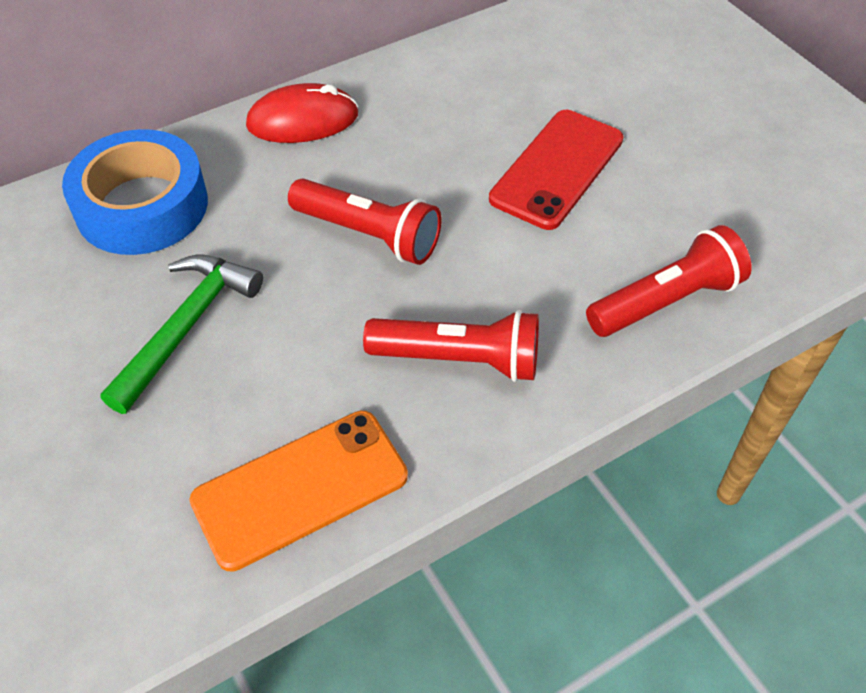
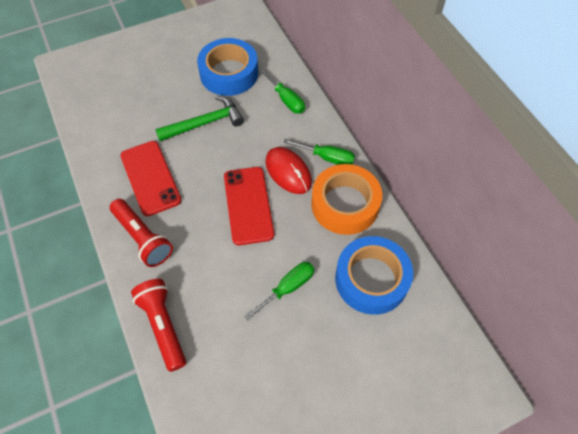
blue tape: [62,129,208,255] = 1 -> [197,38,258,96] [335,236,413,315] = 2
green screwdriver: none = 0 -> [244,262,314,320] [259,68,305,114] [283,139,355,165] = 3
orange phone: [189,411,408,572] = 1 -> none = 0
orange tape: none = 0 -> [311,164,382,235] = 1
red flashlight: [288,178,442,265] [363,310,539,382] [586,225,752,337] = 3 -> [110,199,173,267] [131,279,186,372] = 2
red phone: [489,110,624,230] = 1 -> [120,141,182,216] [224,167,274,245] = 2

